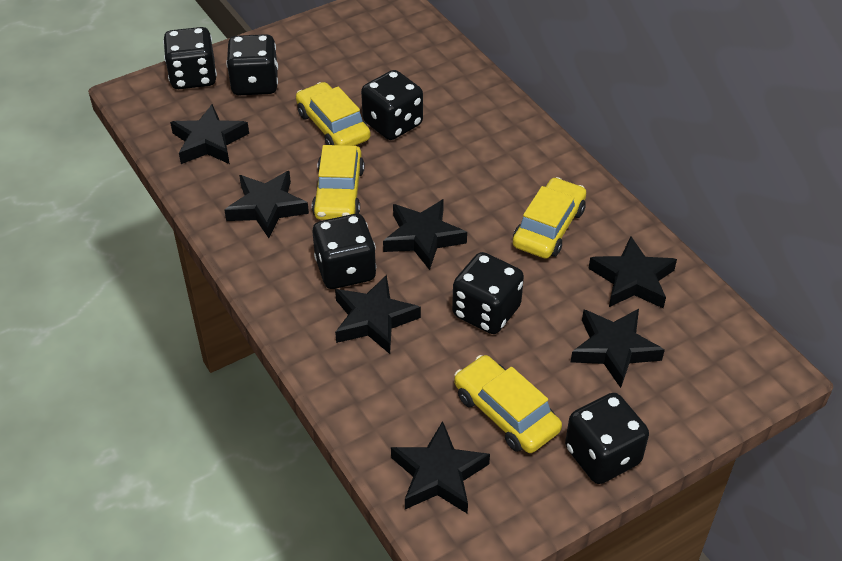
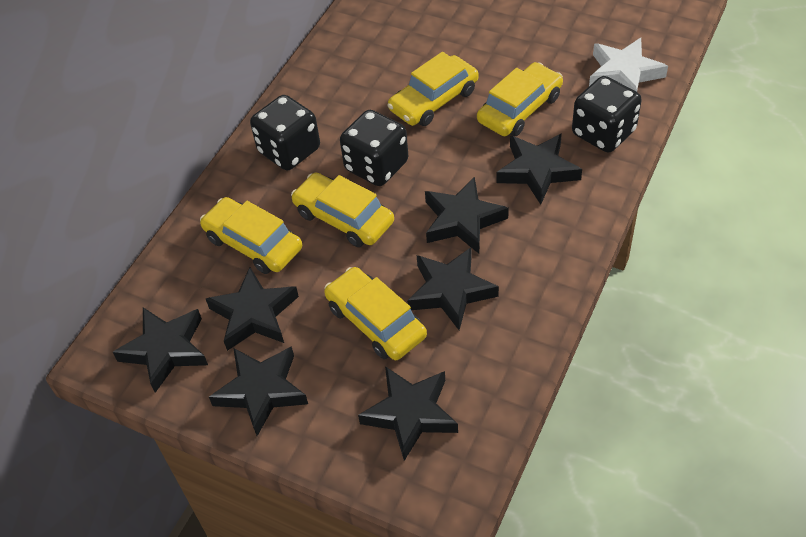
black dice: [163,27,217,89] [226,34,278,95] [313,214,376,289] [361,70,423,140] [452,252,524,334] [565,393,649,484] = 6 -> [250,95,320,170] [340,110,408,186] [572,76,642,152] = 3
white star: none = 0 -> [589,38,668,92] = 1
yellow car: [296,82,370,146] [312,145,365,220] [454,355,562,453] [513,177,587,259] = 4 -> [200,197,302,274] [291,172,394,247] [324,267,427,360] [387,52,479,126] [477,62,563,136] = 5

